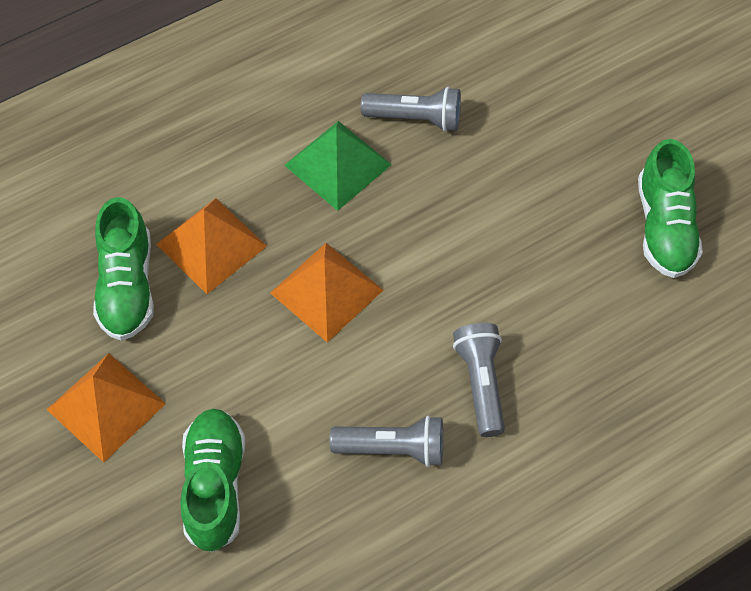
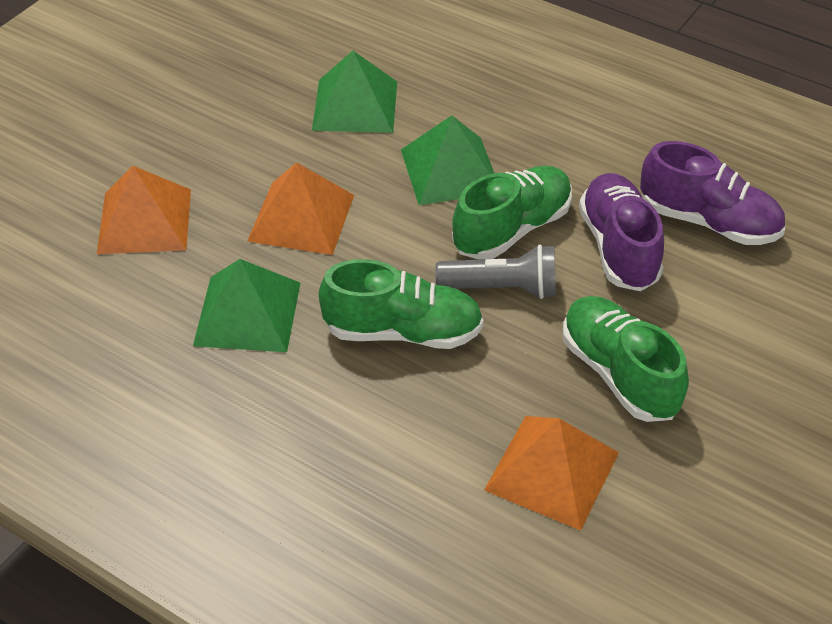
green pyramid: [284,121,392,211] = 1 -> [193,259,300,352] [312,51,397,133] [401,116,494,205] = 3
grey flashlight: [330,415,443,467] [361,87,461,132] [453,323,505,437] = 3 -> [435,245,556,299] = 1
purple shoe: none = 0 -> [579,173,664,291] [640,141,785,245] = 2

